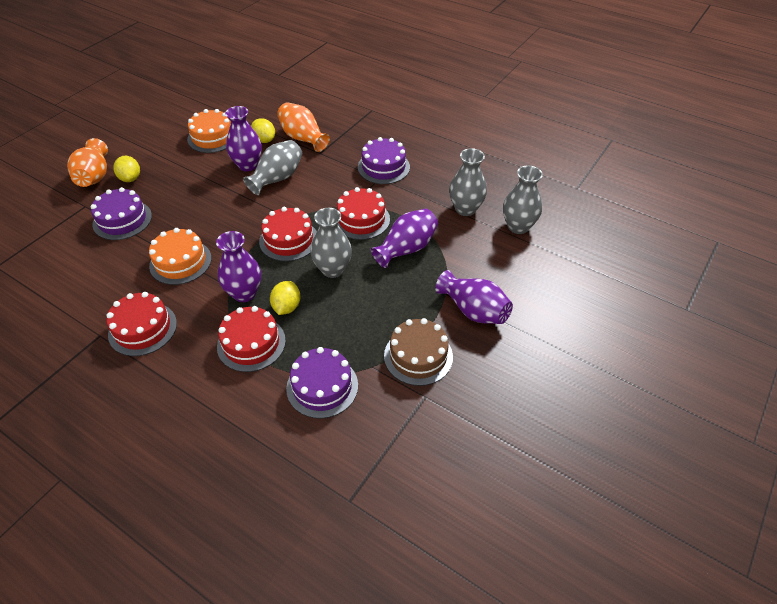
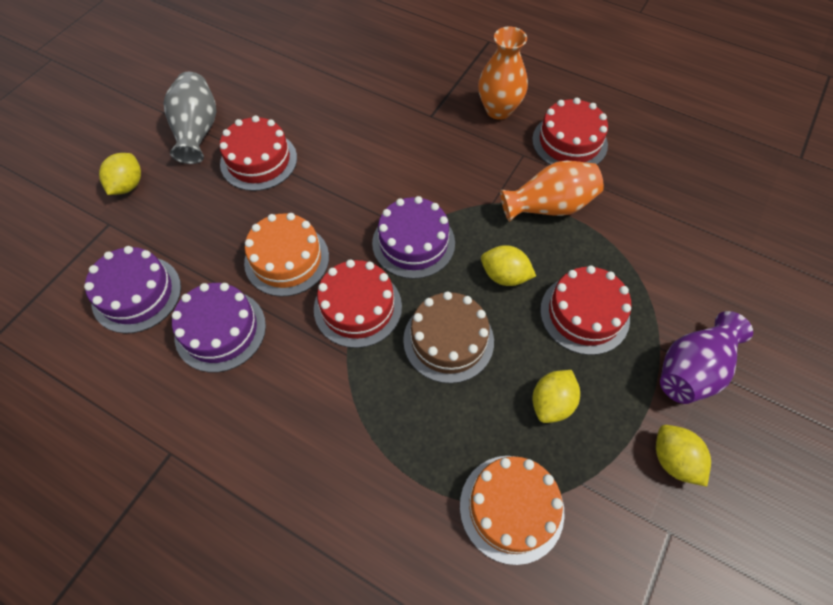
grey vase: [243,140,303,195] [311,208,352,278] [449,148,487,216] [503,165,543,234] = 4 -> [163,72,217,164] = 1
purple vase: [216,231,261,302] [225,106,262,171] [371,209,438,268] [435,270,513,324] = 4 -> [660,311,753,404] = 1
yellow lemon: [113,156,140,182] [251,118,275,143] [270,281,301,315] = 3 -> [99,153,141,195] [481,245,536,286] [532,370,580,423] [656,425,711,487] = 4

